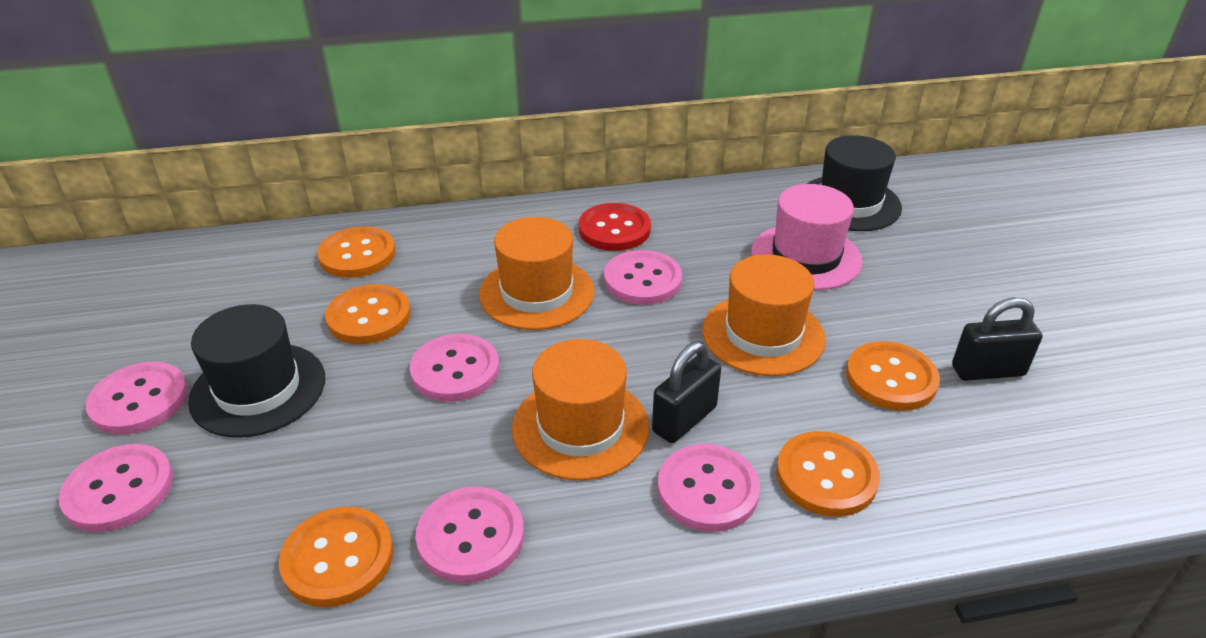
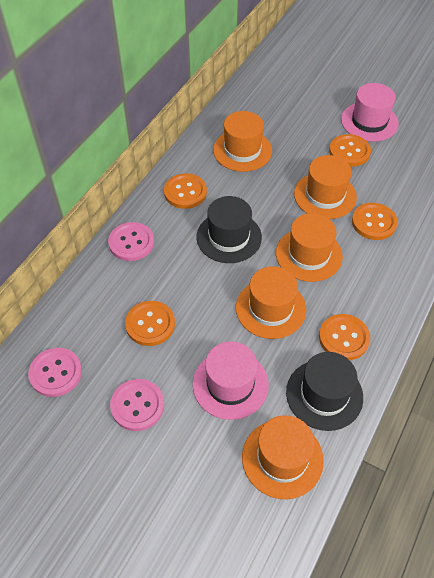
black padlock: [652,342,721,443] [952,297,1043,381] = 2 -> none = 0
orange hat: [479,217,595,330] [512,339,649,481] [702,254,826,376] = 3 -> [213,111,272,172] [236,266,306,339] [242,415,324,499] [276,213,343,282] [294,155,357,219] = 5
pink button: [59,444,173,532] [86,362,188,434] [410,334,499,402] [415,487,524,583] [604,250,682,305] [658,444,760,532] = 6 -> [28,348,82,397] [108,222,154,261] [110,379,164,431] = 3
pink hat: [751,184,862,290] = 1 -> [192,341,269,420] [341,83,399,142] = 2
red button: [579,203,651,251] = 1 -> none = 0

